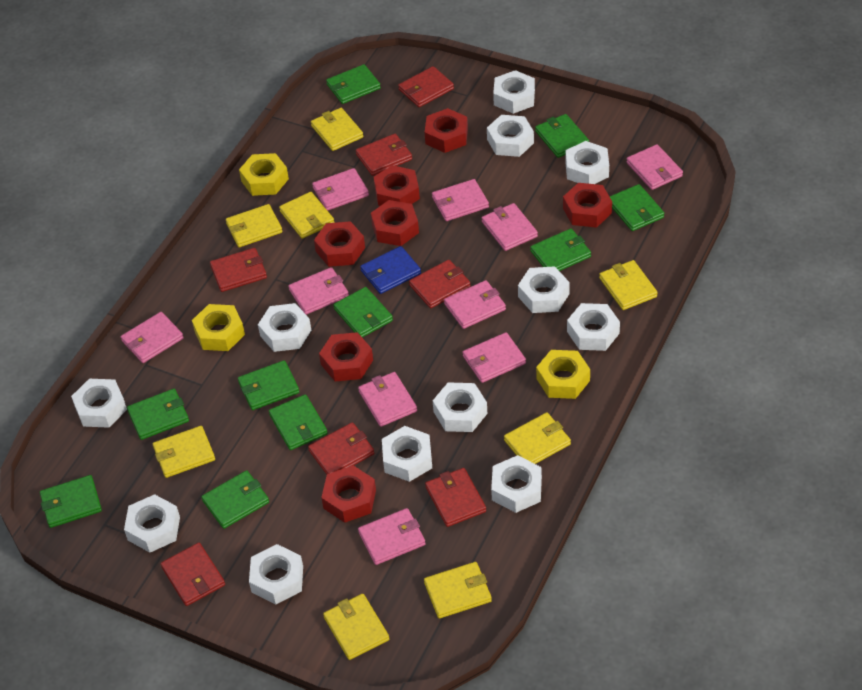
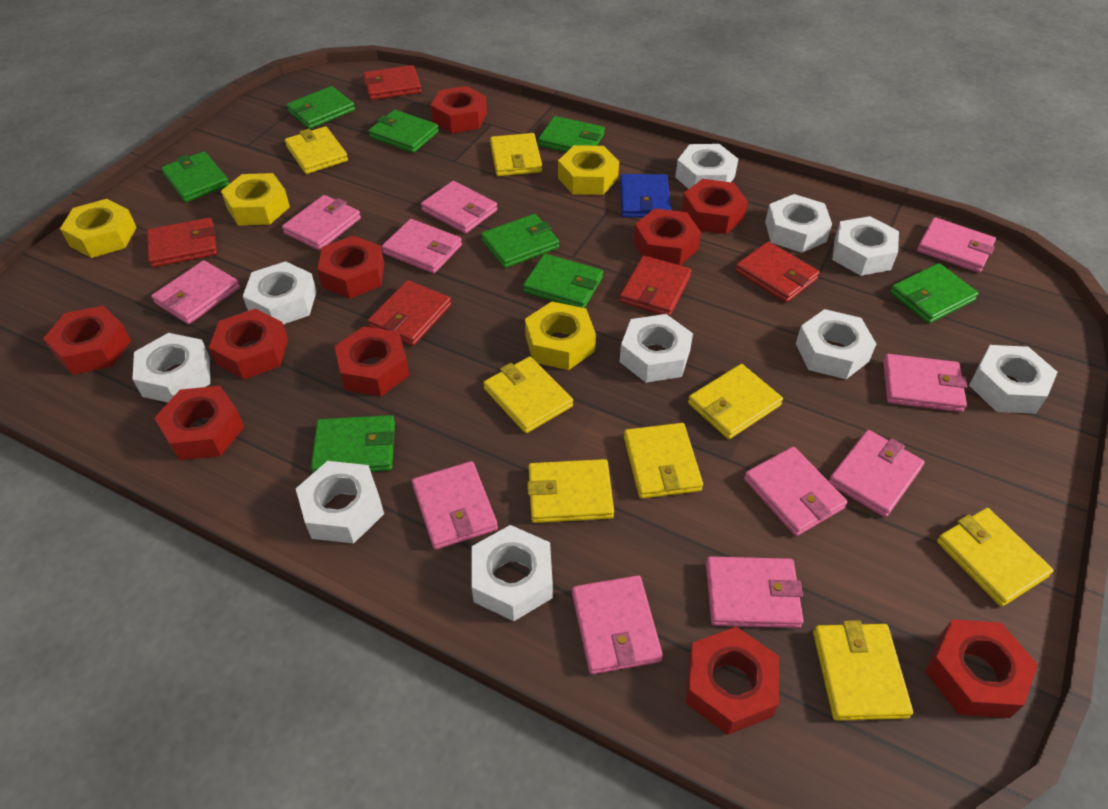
green wallet: [40,475,102,528] [127,389,189,440] [201,470,269,529] [238,360,299,410] [269,394,328,450] [326,64,381,104] [333,287,393,337] [530,228,591,271] [535,114,589,158] [609,184,664,231] = 10 -> [161,152,229,202] [286,86,355,129] [311,415,395,473] [369,110,439,153] [481,214,559,268] [523,254,603,308] [538,116,605,152] [890,263,979,324] = 8
pink wallet: [121,312,184,363] [289,267,349,315] [312,168,369,211] [358,372,417,427] [358,508,425,565] [432,179,489,221] [444,280,506,329] [463,332,526,383] [482,203,538,251] [626,144,683,190] = 10 -> [151,260,240,324] [282,195,361,251] [382,219,462,273] [412,461,498,550] [421,181,497,234] [572,575,663,674] [706,556,804,628] [744,447,847,536] [829,430,925,517] [883,354,967,412] [917,217,996,273] = 11
red nut: [314,221,365,267] [319,332,373,381] [321,465,376,523] [371,200,419,246] [374,165,420,206] [425,108,468,153] [563,183,612,228] = 7 -> [43,306,131,375] [154,386,244,460] [209,309,288,380] [317,235,384,299] [335,326,410,396] [431,86,487,133] [633,209,701,265] [681,179,748,234] [685,627,779,735] [925,619,1038,718] = 10
red wallet: [161,543,225,606] [210,248,267,292] [308,422,374,474] [356,134,412,176] [398,66,454,107] [409,260,471,308] [425,468,486,527] = 7 -> [147,218,217,267] [363,65,422,100] [368,280,451,346] [620,255,691,316] [735,241,820,303] = 5
white nut: [71,379,127,428] [124,494,180,553] [249,544,303,605] [258,303,311,352] [382,426,432,482] [433,382,487,432] [487,115,534,157] [491,455,542,513] [493,70,535,114] [518,266,570,313] [565,141,609,184] [567,303,620,351] = 12 -> [132,333,210,402] [243,261,317,324] [296,461,384,544] [471,525,553,621] [620,314,693,383] [675,144,738,189] [765,194,832,253] [796,309,876,379] [832,216,899,276] [969,345,1058,414] = 10
yellow nut: [192,304,245,351] [239,153,289,196] [536,350,590,399] = 3 -> [60,199,137,258] [221,173,290,226] [525,301,596,370] [558,145,619,195] = 4

